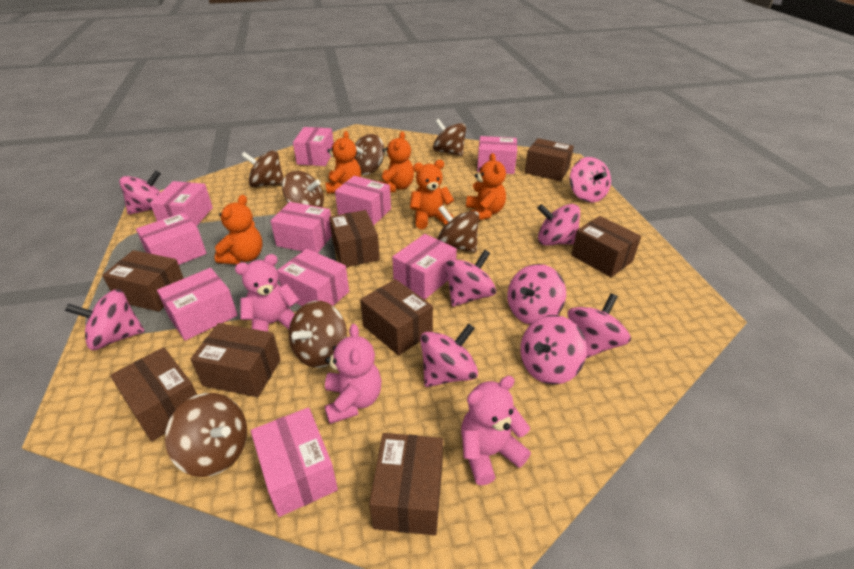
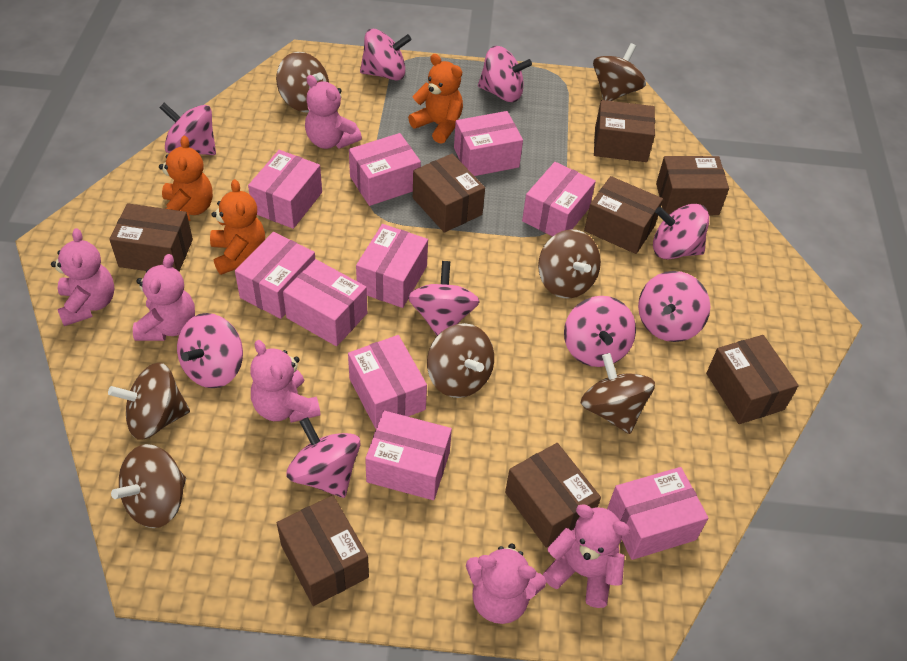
orange teddy bear: [215,195,263,264] [325,131,361,194] [378,132,414,192] [410,160,454,229] [466,153,506,220] = 5 -> [159,136,213,221] [210,179,265,275] [408,54,463,144] = 3
pink teddy bear: [235,254,299,332] [325,324,382,424] [461,376,531,485] = 3 -> [51,228,115,326] [133,254,195,341] [250,340,321,423] [305,75,362,149] [466,543,546,624] [543,504,630,608] = 6

